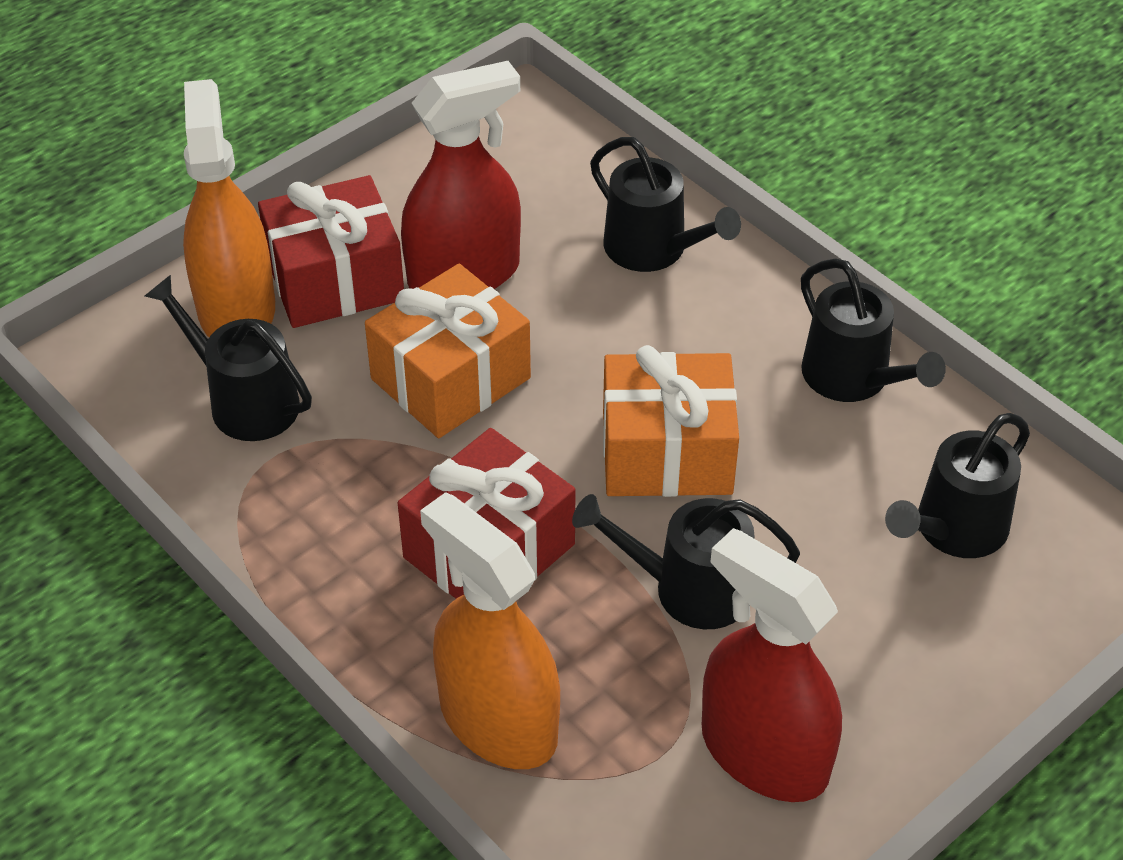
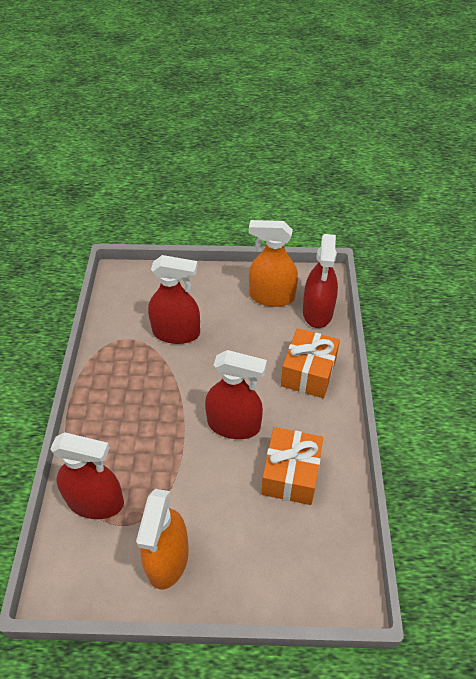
black watering can: [145,275,312,441] [572,494,800,629] [590,137,741,272] [801,258,946,402] [885,413,1030,558] = 5 -> none = 0
red gift: [258,175,404,328] [398,428,576,599] = 2 -> none = 0
red spray bottle: [401,61,521,289] [702,528,842,802] = 2 -> [50,432,124,519] [148,255,200,344] [205,350,267,439] [303,234,338,328] = 4

